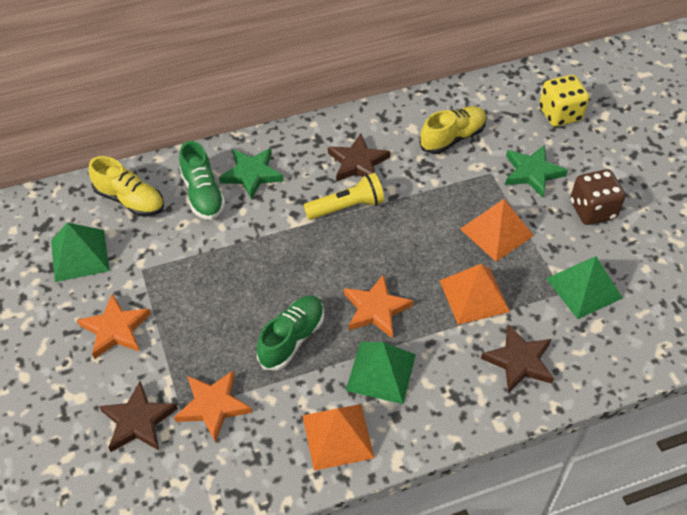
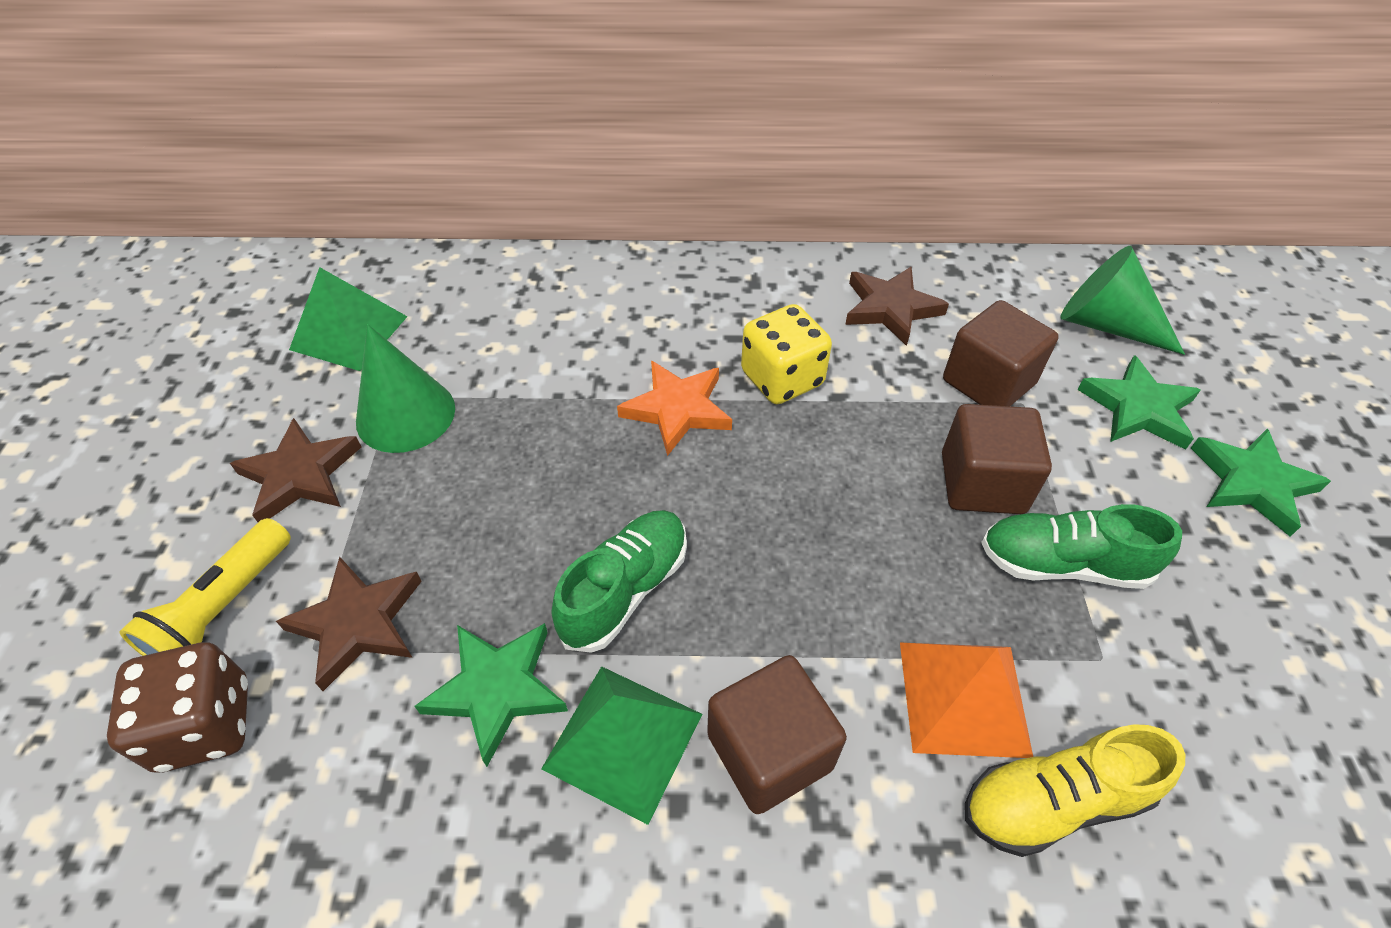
brown cube: none = 0 -> [707,655,847,814] [942,404,1052,514] [943,300,1059,406] = 3
green cone: none = 0 -> [356,324,455,453] [1061,246,1185,355] = 2
green pyramid: [51,222,110,282] [346,342,416,404] [546,256,623,319] = 3 -> [289,267,408,371] [541,666,702,825] = 2
green star: [219,148,284,200] [505,145,568,198] = 2 -> [415,623,568,767] [1077,355,1201,450] [1191,429,1331,537] = 3
orange pyramid: [302,404,374,471] [439,264,510,325] [460,199,534,262] = 3 -> [900,642,1033,758] = 1
orange star: [77,294,151,359] [174,370,252,443] [344,274,414,338] = 3 -> [617,360,732,456] = 1
yellow shoe: [89,156,164,217] [419,106,487,154] = 2 -> [965,724,1185,857] = 1

